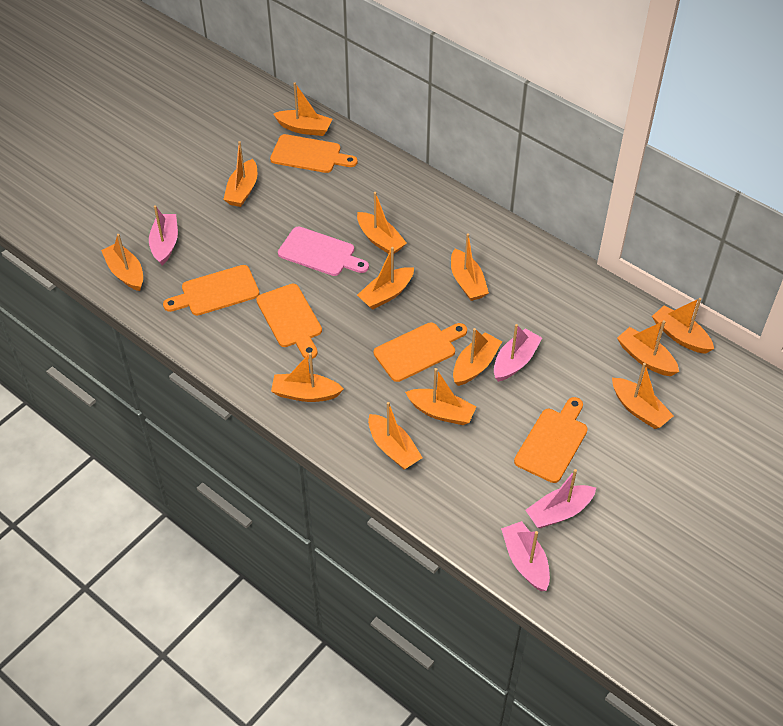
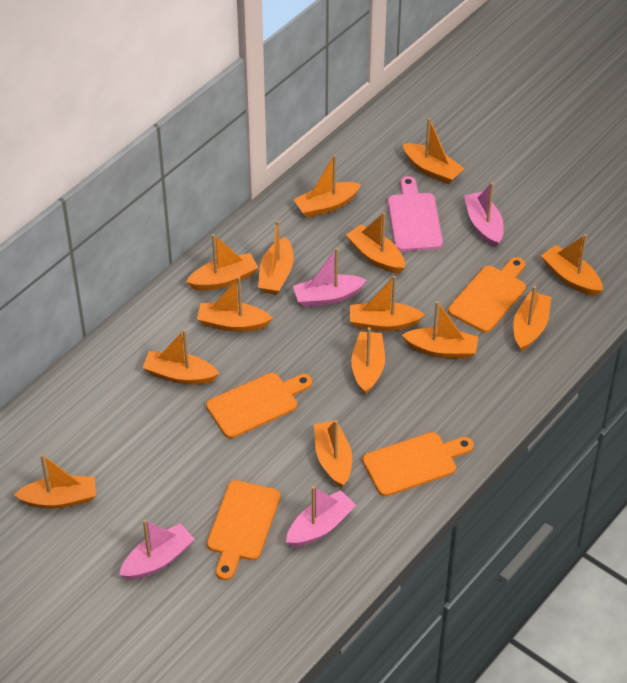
orange boat: [101,234,143,291] [223,141,257,207] [271,353,344,402] [273,82,332,136] [357,192,407,254] [357,247,414,310] [368,402,423,470] [405,368,477,425] [451,233,489,301] [453,328,502,386] [612,363,674,429] [617,320,679,376] [652,298,714,354] = 13 -> [14,454,96,509] [143,329,220,385] [186,234,258,291] [197,277,273,332] [258,220,294,295] [293,155,361,218] [314,420,352,488] [346,212,405,274] [350,276,425,331] [351,327,385,395] [402,301,478,359] [403,118,464,184] [513,286,551,352] [541,234,603,296] = 14
orange cutting board: [163,265,259,316] [256,284,322,359] [270,134,358,173] [374,322,467,382] [514,397,588,483] = 5 -> [206,373,312,438] [207,480,280,580] [362,432,474,497] [448,257,526,333] = 4

